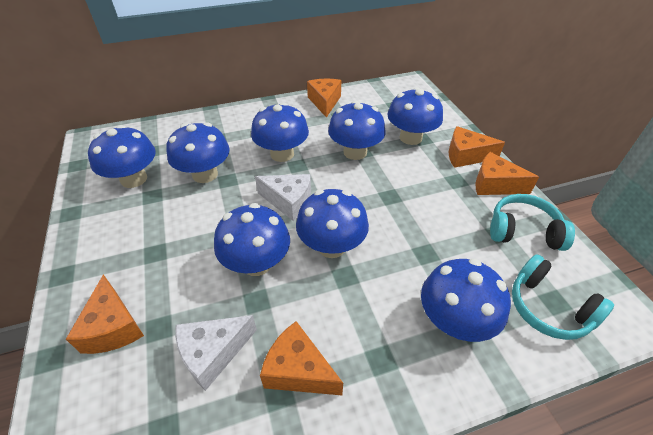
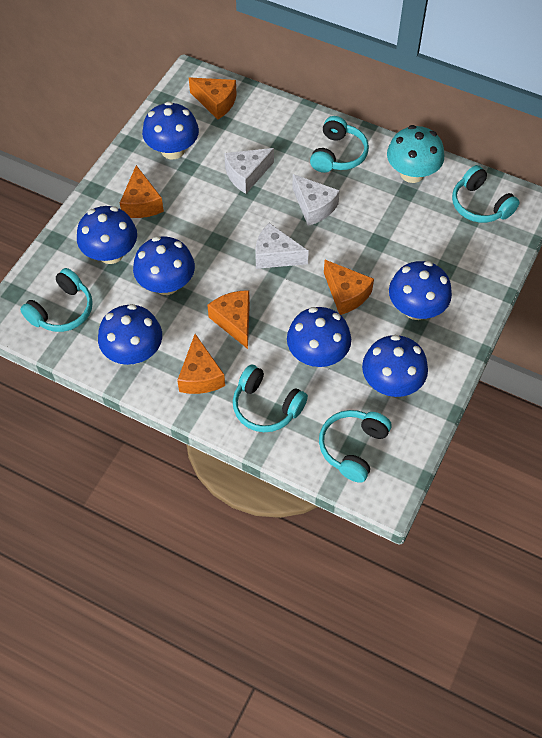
blue mushroom: [88,125,156,188] [167,122,230,183] [214,203,290,276] [251,102,309,162] [296,189,369,258] [328,101,386,160] [388,87,443,145] [421,259,511,342] = 8 -> [77,206,137,264] [98,304,162,365] [133,236,195,295] [142,101,199,159] [287,307,351,367] [362,335,428,397] [389,261,452,320] = 7
turquoise headphones: [490,194,575,251] [512,254,614,340] = 2 -> [20,268,93,332] [233,365,308,432] [310,116,369,173] [319,410,392,483] [452,165,520,223] = 5
turquoise mushroom: none = 0 -> [387,125,444,183] = 1
white cheese: [175,315,257,391] [255,174,311,221] = 2 -> [224,148,274,194] [255,223,309,269] [292,174,340,226] = 3

